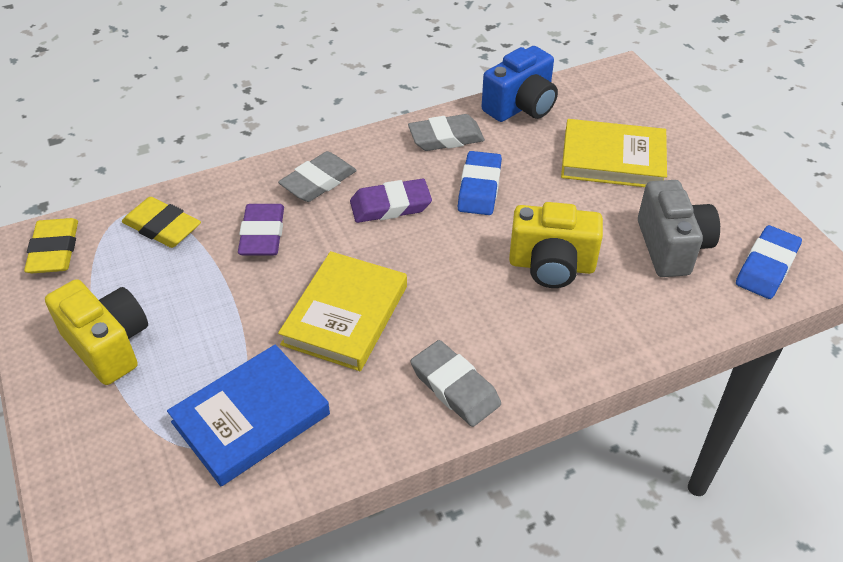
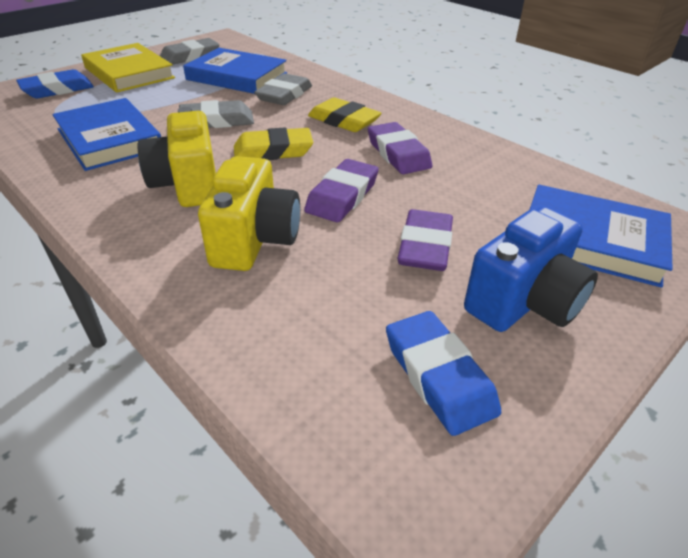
blue book: [167,344,330,486] = 1 -> [52,98,161,171] [183,48,287,94] [529,185,673,288] = 3
grey camera: [638,180,720,277] = 1 -> none = 0
purple eraser: [238,204,284,256] [350,179,432,223] = 2 -> [304,159,379,222] [368,122,432,174] [398,209,453,271] = 3
yellow book: [278,251,407,371] [561,119,667,187] = 2 -> [81,43,175,93] = 1

